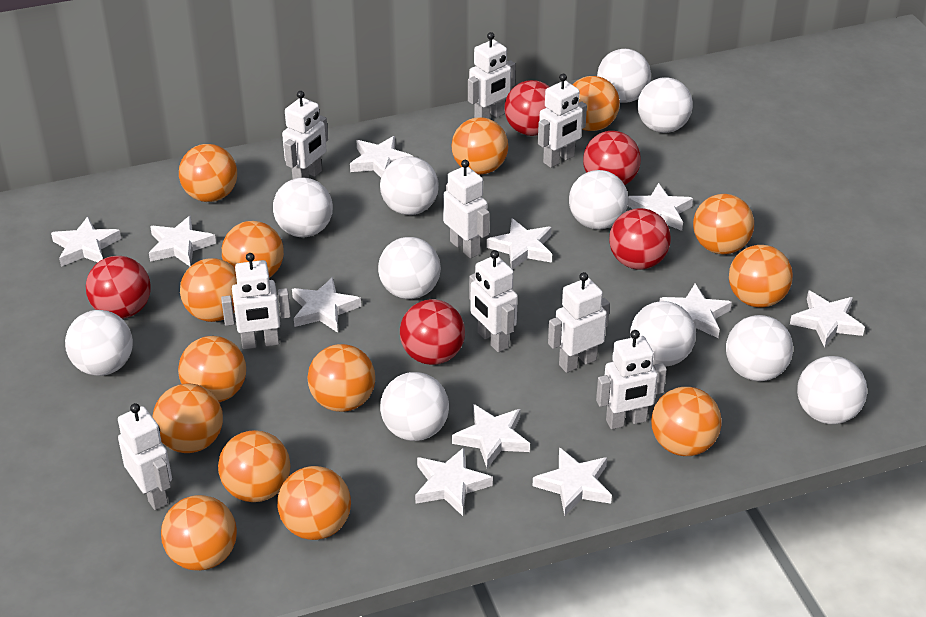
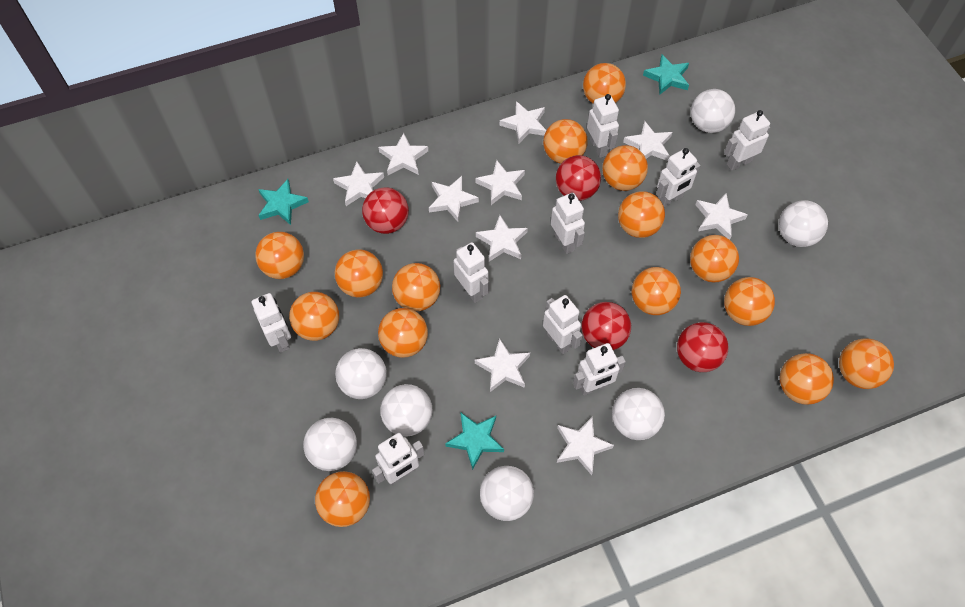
orange ball: [153,383,223,453] [161,495,237,571] [178,336,246,402] [179,144,237,202] [180,258,237,322] [218,430,291,502] [222,221,284,278] [277,466,351,540] [308,344,375,412] [451,117,508,174] [573,76,620,131] [651,387,722,456] [693,194,754,254] [729,245,793,307] = 14 -> [255,232,304,279] [289,292,339,341] [315,471,370,527] [335,249,383,298] [378,308,428,358] [392,263,440,311] [543,119,588,164] [583,63,626,104] [602,145,648,191] [618,191,665,238] [632,267,681,315] [690,235,739,283] [724,277,775,326] [780,353,834,405] [839,338,894,389] = 15
red ball: [86,256,151,319] [400,299,465,365] [505,80,550,136] [583,131,641,185] [609,208,671,270] = 5 -> [362,187,409,234] [556,155,601,201] [581,302,631,350] [677,322,728,372] = 4
turquoise star: none = 0 -> [258,179,309,225] [445,412,504,470] [643,54,689,94] = 3
white ball: [65,310,133,376] [273,178,333,237] [378,237,441,299] [380,156,439,215] [380,372,449,441] [569,170,628,230] [597,49,651,103] [630,301,696,367] [637,77,693,133] [726,315,793,381] [797,356,867,424] = 11 -> [303,418,357,471] [335,348,387,399] [380,384,433,437] [480,466,534,521] [612,388,665,440] [691,89,735,133] [779,200,828,247] = 7
white star: [51,216,121,267] [149,215,216,266] [292,277,361,333] [350,136,413,177] [415,447,493,516] [452,404,530,468] [487,218,552,269] [533,447,612,516] [628,183,693,231] [660,283,732,338] [790,290,865,348] = 11 -> [333,162,384,206] [378,132,428,175] [429,176,479,222] [475,338,530,392] [476,160,525,205] [476,215,528,262] [500,101,546,144] [557,417,614,475] [623,121,672,161] [695,193,748,240] = 10

